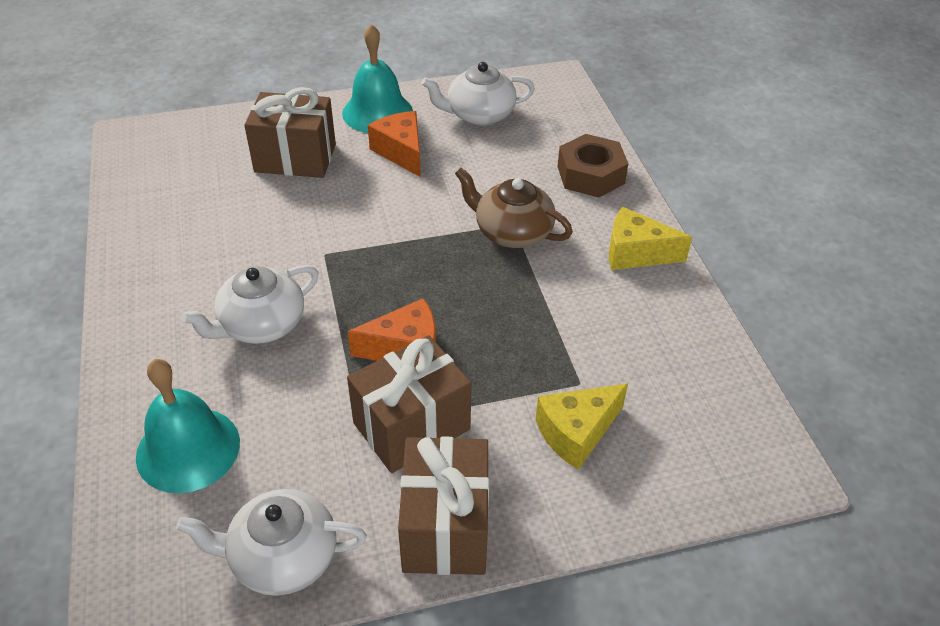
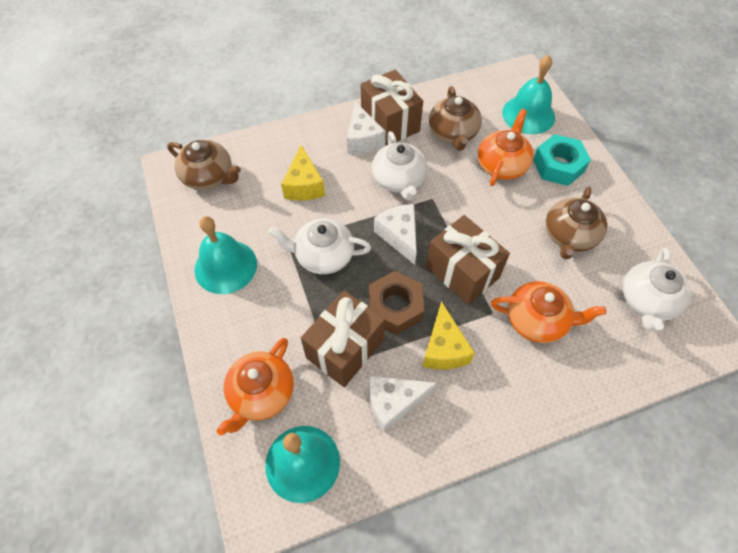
brown teapot: [455,168,573,248] = 1 -> [167,140,241,190] [429,86,482,151] [546,187,607,260] = 3
orange cheese: [347,298,436,361] [368,111,421,177] = 2 -> none = 0
orange teapot: none = 0 -> [216,338,294,436] [478,109,534,186] [491,281,606,343] = 3
turquoise bell: [136,359,240,493] [342,24,413,133] = 2 -> [195,216,257,294] [265,426,340,503] [502,55,555,134] = 3
turquoise nut: none = 0 -> [533,134,591,186] = 1
white cheese: none = 0 -> [347,101,386,154] [369,376,436,433] [374,204,417,265] = 3

